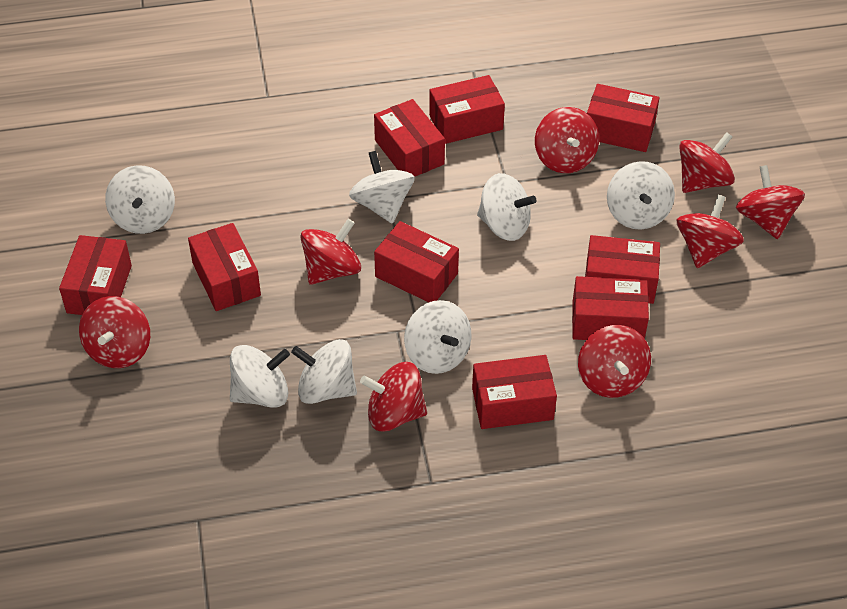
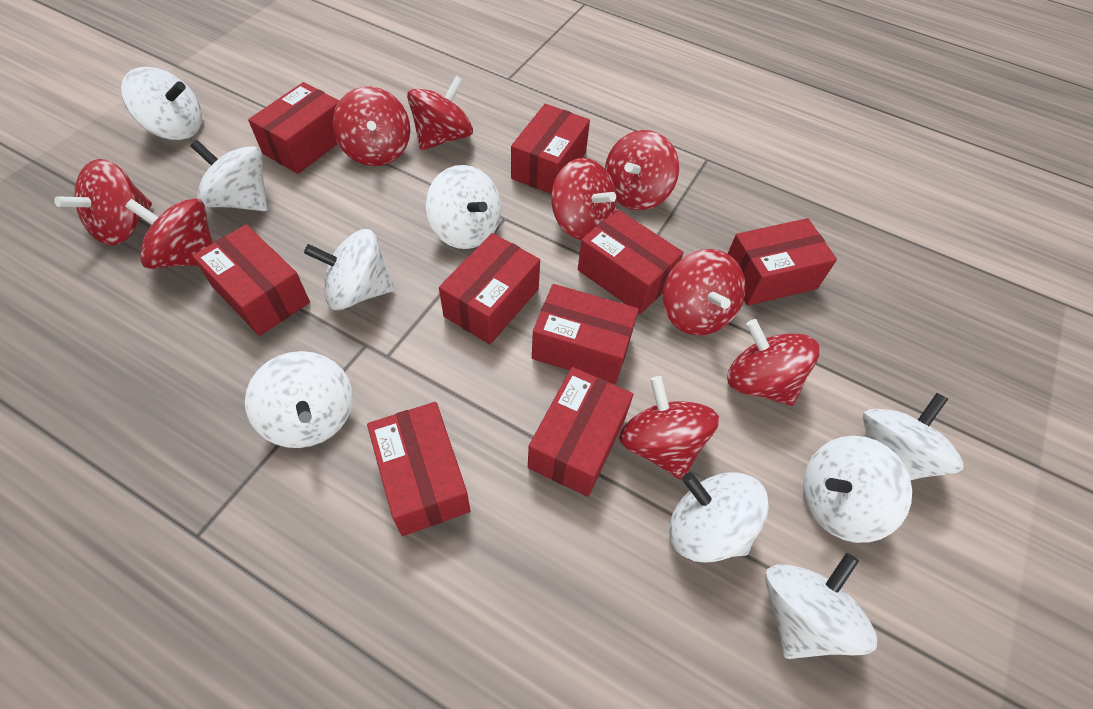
red spinning top: [79,296,150,368] [300,219,361,285] [360,362,427,432] [535,107,599,173] [578,325,651,398] [677,195,744,268] [679,132,735,193] [736,165,805,239] = 8 -> [54,159,152,246] [125,198,213,269] [332,87,410,166] [407,76,473,150] [551,158,617,240] [605,130,679,210] [619,376,719,480] [663,249,746,335] [727,319,819,406] = 9
white spinning top: [105,165,175,234] [230,345,290,408] [291,339,357,404] [349,151,415,224] [404,300,472,374] [477,173,537,241] [607,161,675,230] = 7 -> [121,67,202,140] [190,140,268,211] [245,351,353,448] [304,229,395,310] [426,165,501,249] [669,472,769,563] [765,553,877,659] [803,436,912,543] [863,393,964,480] = 9

